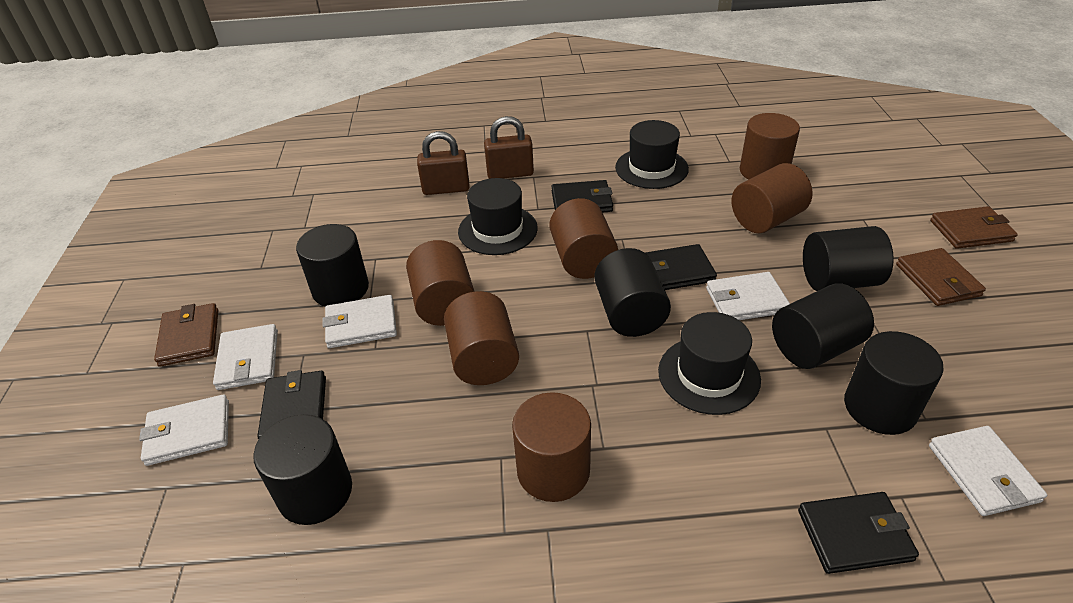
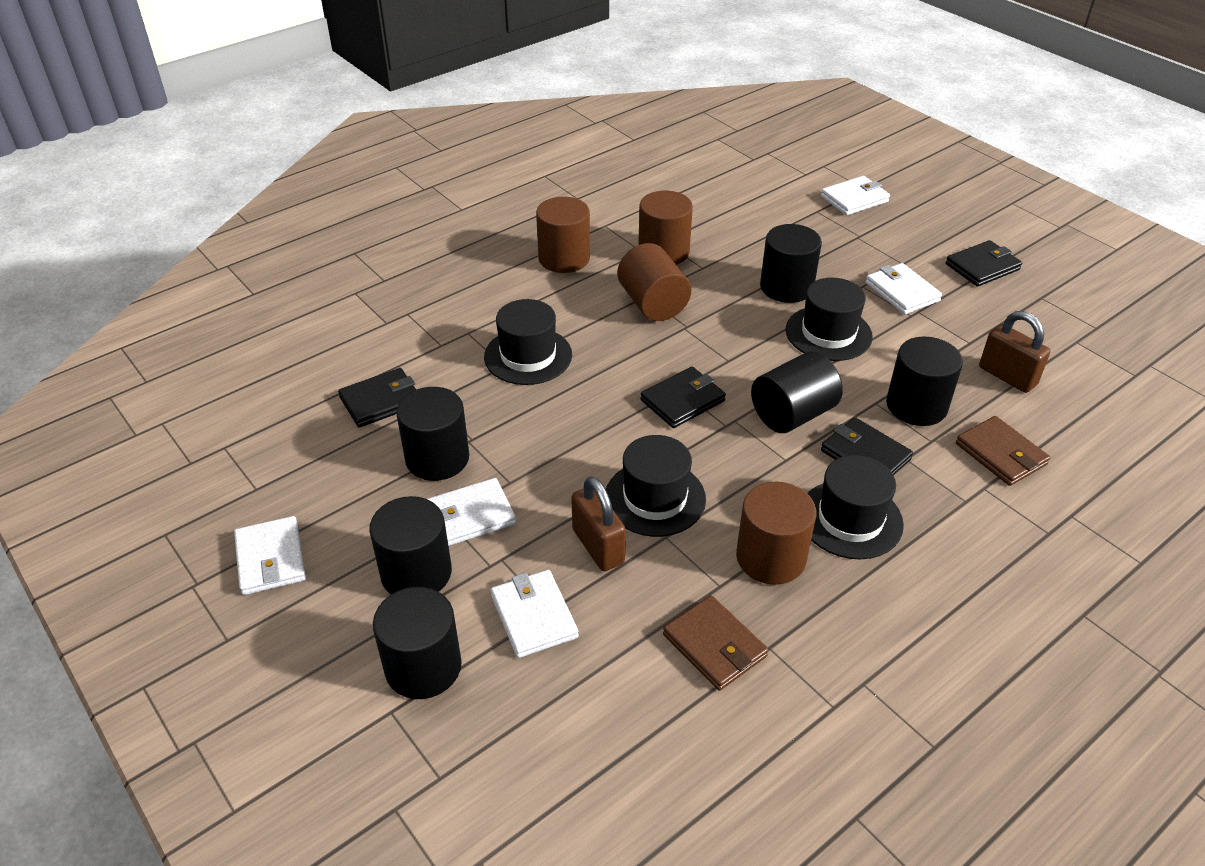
black hat: [458,178,538,255] [615,120,689,189] [658,312,761,415] = 3 -> [484,299,572,385] [606,435,706,537] [786,278,873,361] [807,455,904,559] = 4
brown cylinder: [406,240,475,326] [444,291,519,385] [512,392,591,502] [549,198,618,279] [732,163,813,233] [740,113,800,180] = 6 -> [536,197,590,273] [617,243,691,321] [638,191,693,265] [736,482,816,585] = 4
brown wallet: [154,303,218,367] [896,248,986,306] [930,206,1018,249] = 3 -> [663,595,768,691] [956,416,1050,486] = 2

